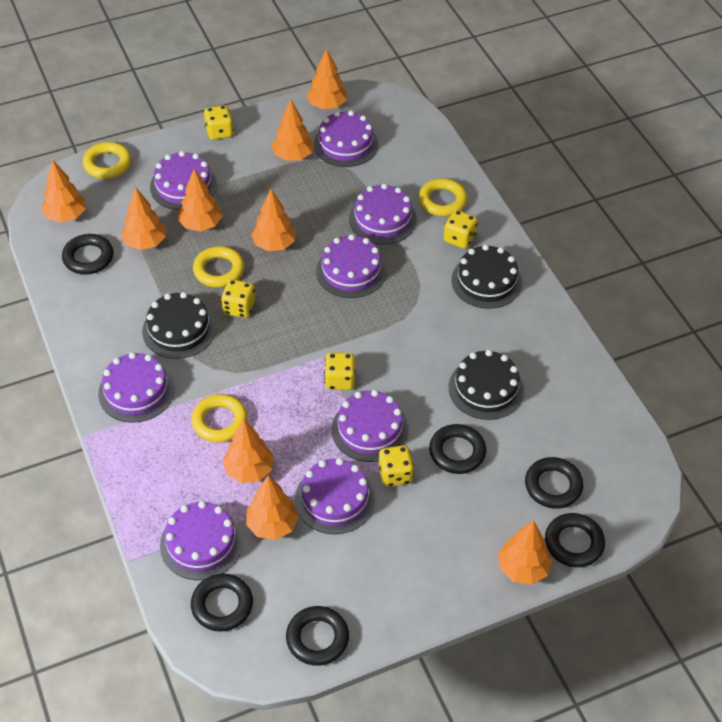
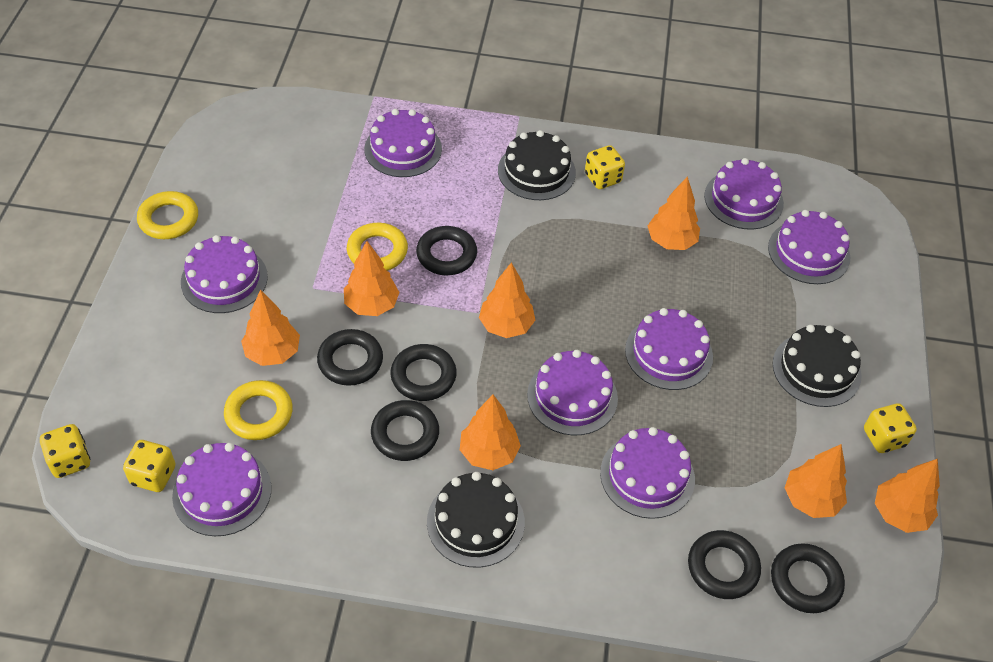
orange tree: [41,159,86,223] [121,187,166,250] [178,169,222,232] [222,419,274,483] [246,475,299,540] [251,189,296,251] [272,100,314,161] [307,48,347,109] [498,520,552,585] = 9 -> [241,290,300,366] [344,241,400,316] [460,395,521,470] [479,262,535,338] [648,176,700,250] [785,444,847,518] [875,459,940,533] = 7
yellow dice: [204,105,234,140] [221,279,255,318] [324,353,356,390] [379,445,414,487] [444,210,478,249] = 5 -> [40,424,90,478] [123,440,176,492] [585,145,625,189] [864,403,917,453] = 4
yellow ring: [83,142,131,179] [191,394,248,443] [193,246,245,288] [418,178,468,216] = 4 -> [137,191,198,239] [224,380,293,440] [347,223,408,271] = 3

